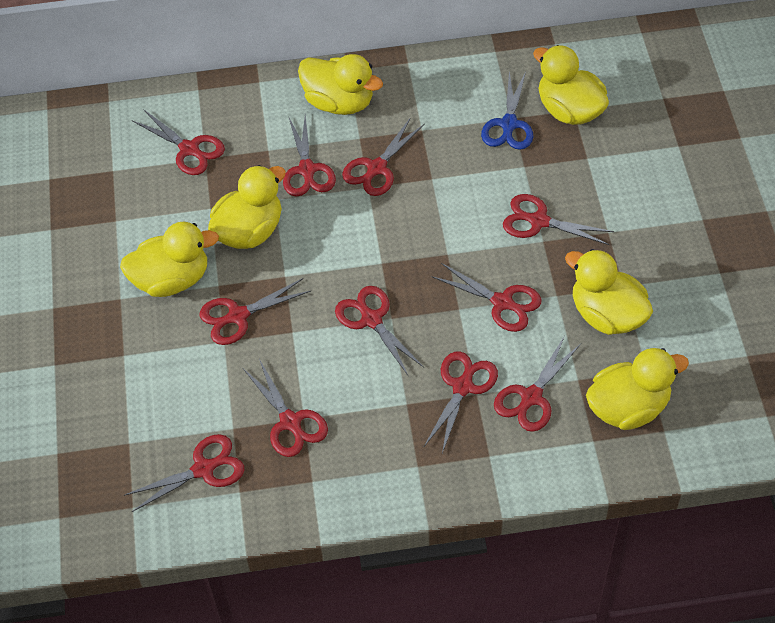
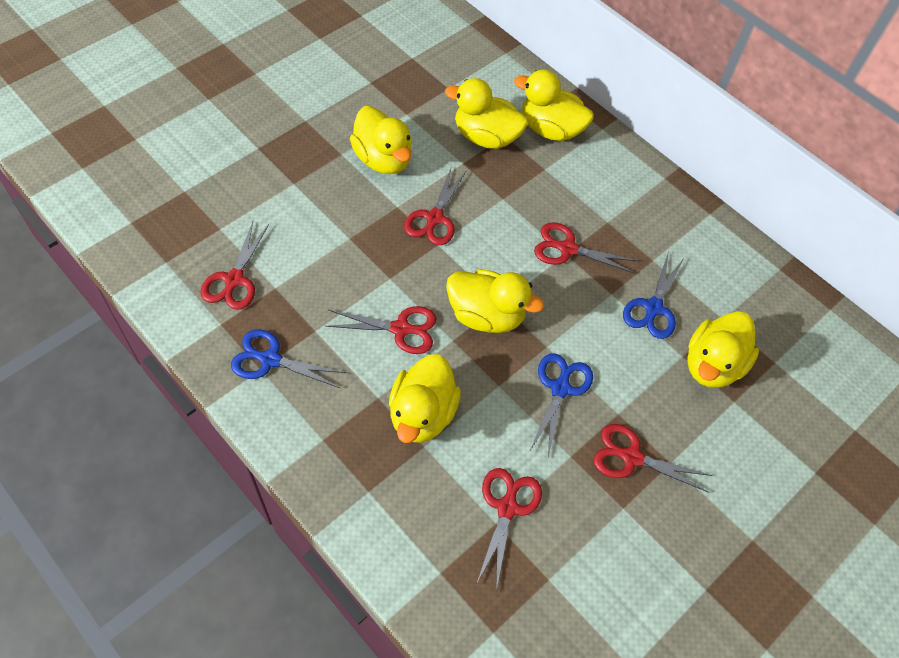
blue scissors: [481,71,533,150] = 1 -> [231,329,347,388] [530,353,593,457] [623,251,685,339] = 3
red scissors: [124,434,244,512] [133,109,225,175] [200,278,311,345] [243,359,328,457] [283,115,336,197] [335,286,424,377] [342,117,425,196] [424,352,498,453] [431,263,542,332] [494,337,581,432] [503,194,614,245] = 11 -> [201,222,269,310] [325,306,437,354] [404,166,467,245] [477,468,542,591] [534,223,638,274] [594,424,713,493] = 6

